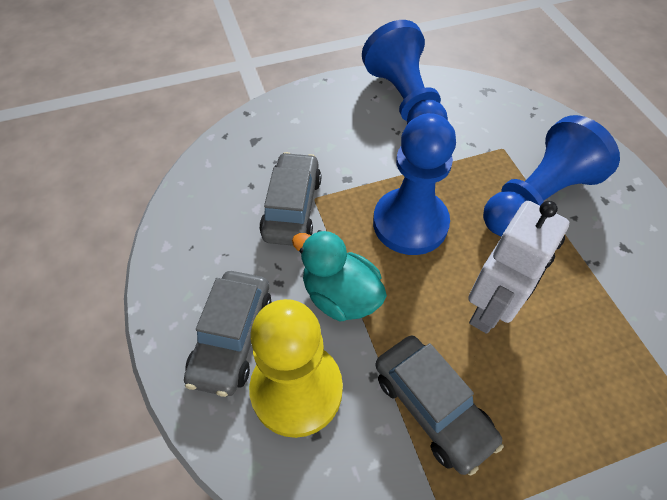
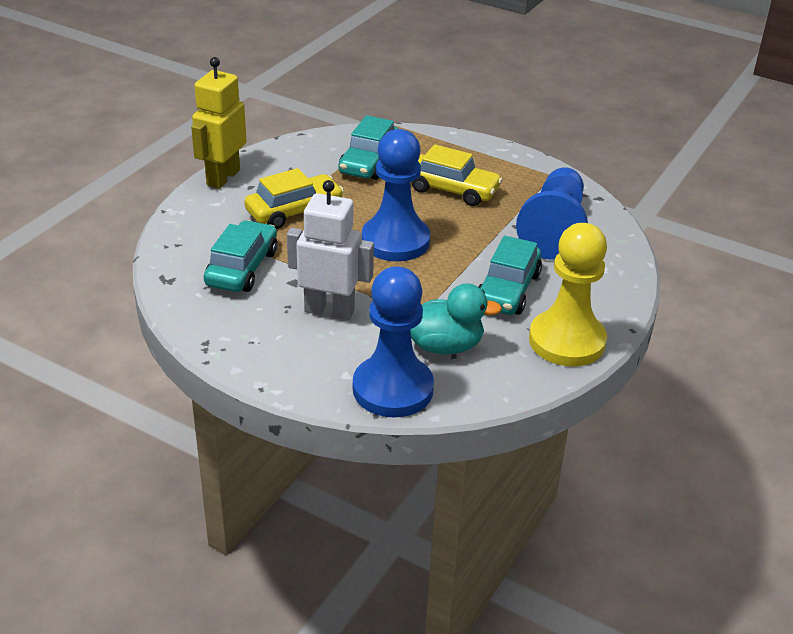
grey car: [184,271,271,397] [259,152,321,246] [376,335,504,475] = 3 -> none = 0
turquoise car: none = 0 -> [204,220,277,292] [338,115,398,180] [478,236,542,315] = 3
yellow car: none = 0 -> [244,168,344,229] [412,144,503,206] = 2
yellow robot: none = 0 -> [191,57,246,189] = 1

